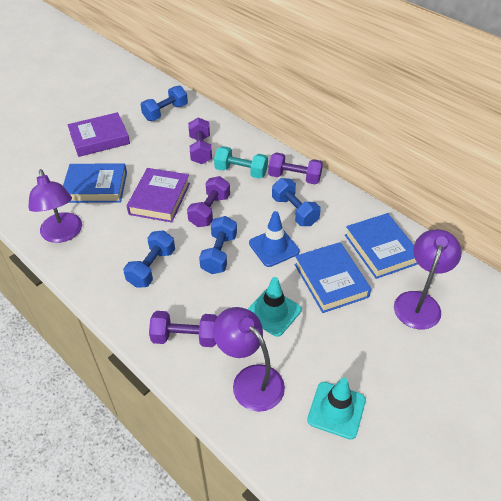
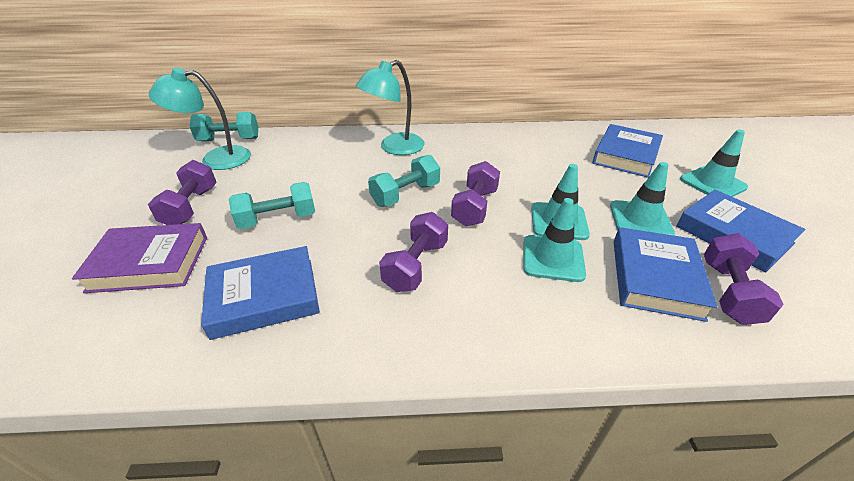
blue book: [63,163,127,203] [295,242,371,313] [345,213,418,279] = 3 -> [201,246,320,340] [592,124,663,178] [613,227,718,322] [676,190,806,273] = 4
blue dumbbell: [123,230,175,288] [140,85,188,121] [199,216,237,274] [272,178,321,226] = 4 -> none = 0
blue traffic cone: [249,211,300,267] = 1 -> none = 0
purple book: [67,112,130,157] [127,168,190,222] = 2 -> [72,223,207,293] = 1
purple lamp: [28,169,82,243] [213,307,285,412] [394,229,462,329] = 3 -> none = 0
turquoise dumbbell: [214,146,268,179] = 1 -> [190,112,258,141] [229,182,315,229] [368,155,440,207] = 3
turquoise lamp: none = 0 -> [149,68,251,170] [356,60,425,155] = 2
turquoise traffic cone: [248,277,302,337] [307,378,366,439] = 2 -> [523,198,586,282] [531,164,590,240] [610,162,675,235] [680,129,748,197] = 4

